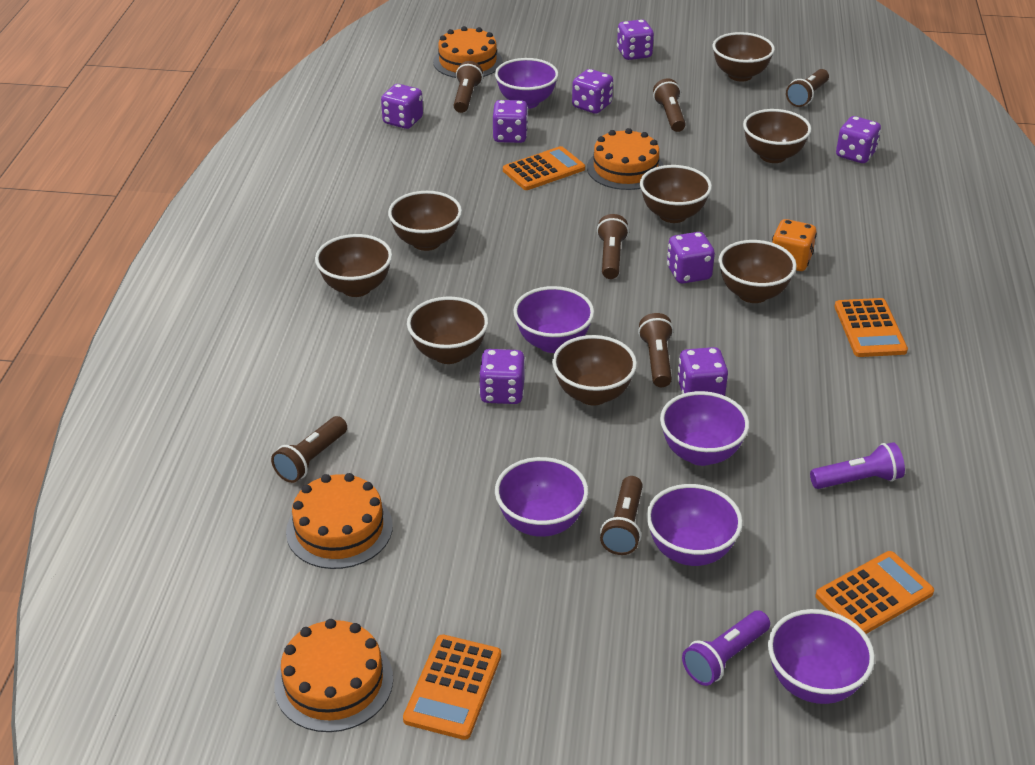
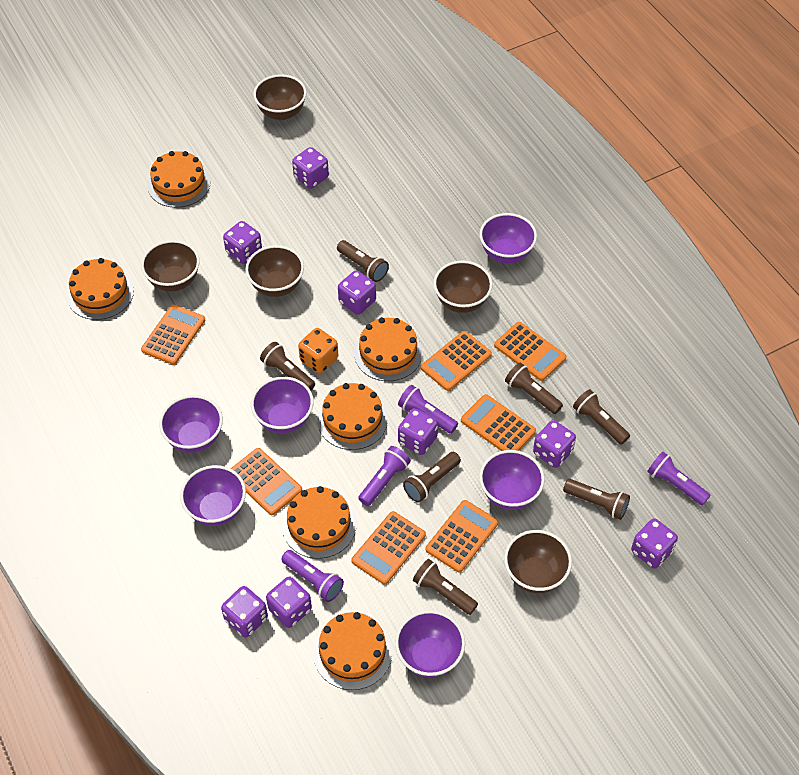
brown bowl: [315,234,392,297] [388,191,462,251] [407,297,488,364] [552,335,637,405] [640,165,712,223] [712,32,775,82] [718,240,797,303] [743,109,811,163] = 8 -> [141,240,200,292] [245,245,304,297] [253,74,307,120] [433,260,493,313] [504,530,572,593] = 5
orange cake: [274,619,393,732] [286,473,393,569] [433,26,502,78] [587,128,664,190] = 4 -> [67,258,134,320] [148,151,210,208] [282,486,357,559] [313,612,392,690] [317,383,388,450] [354,317,423,381] = 6
orange calculator: [403,634,501,740] [503,146,585,190] [815,551,934,634] [834,298,908,357] = 4 -> [141,304,205,365] [231,448,302,515] [351,511,426,585] [421,331,492,391] [426,500,498,573] [461,394,536,451] [494,322,566,381] = 7
purple flashlight: [682,611,770,686] [810,442,905,489] = 2 -> [281,550,344,602] [358,446,411,506] [398,385,458,434] [647,452,711,506] = 4

